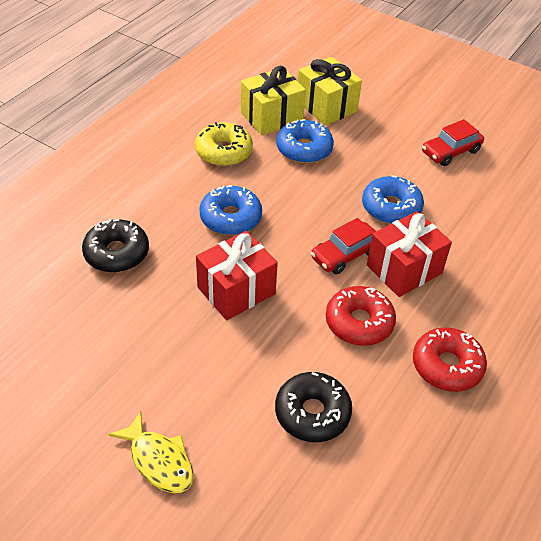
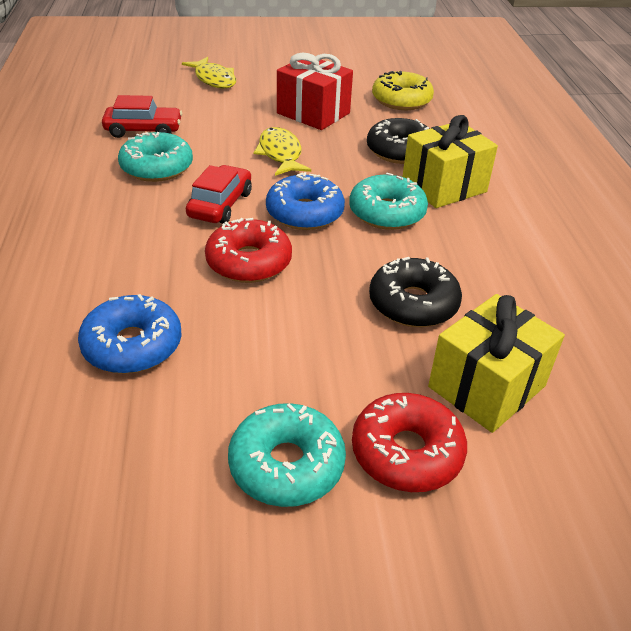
blue donut: [200,185,262,235] [276,119,334,163] [362,175,424,224] = 3 -> [78,294,182,374] [266,172,345,230] = 2
red gift: [196,231,278,320] [367,211,452,297] = 2 -> [277,53,353,130] = 1
turquoise donut: none = 0 -> [118,132,193,182] [228,403,346,507] [349,173,428,230] = 3
yellow fish: [108,411,194,493] = 1 -> [182,57,236,89] [254,127,311,176] = 2

